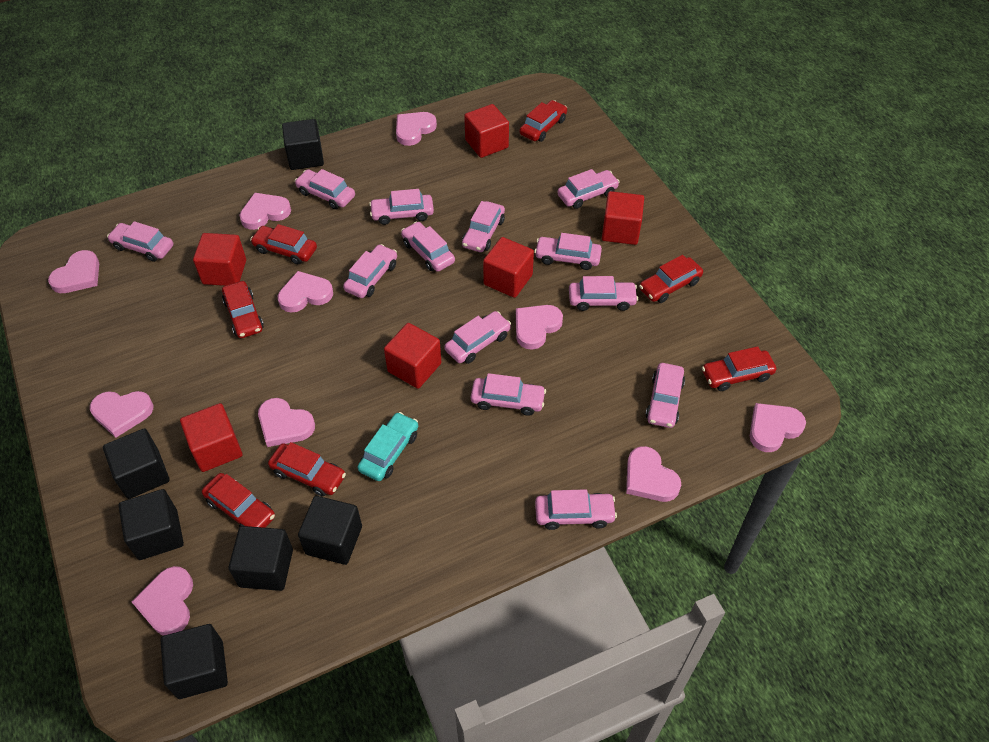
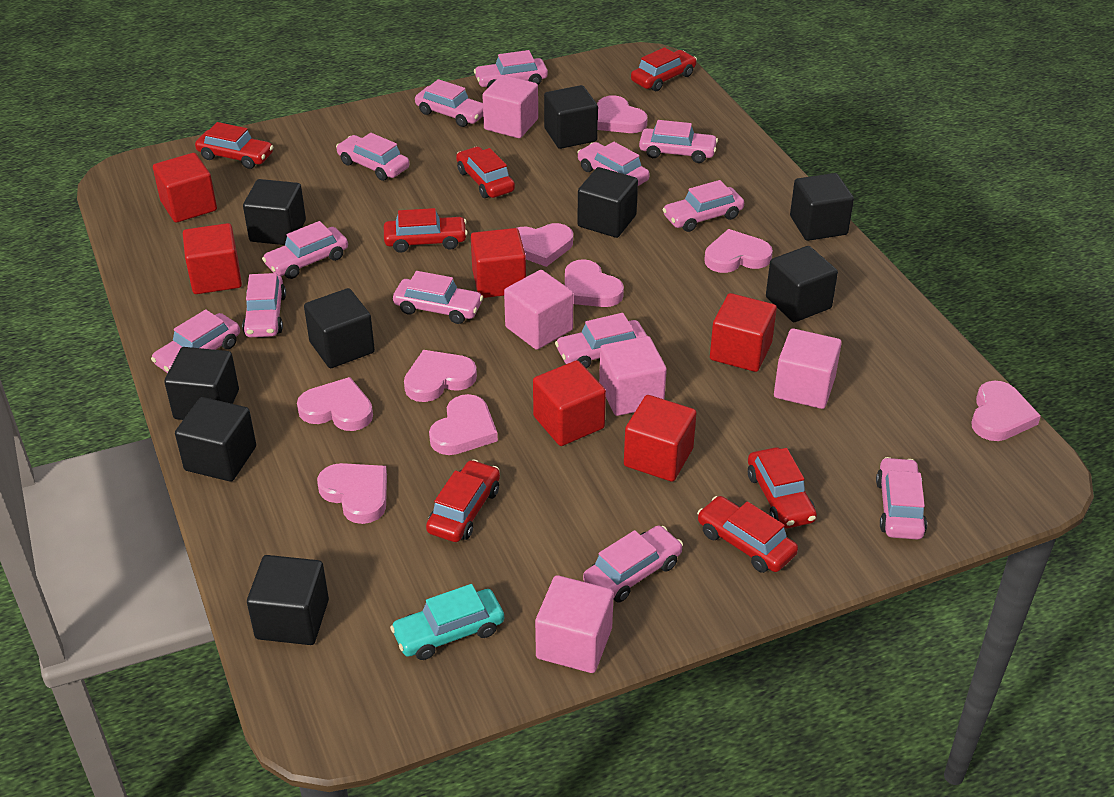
black cube: [103,428,170,499] [119,489,184,560] [160,624,228,699] [228,526,293,591] [282,119,324,170] [298,496,362,565] = 6 -> [164,347,239,420] [175,397,256,482] [243,179,306,245] [247,555,329,645] [304,288,375,368] [544,85,598,149] [577,167,638,238] [766,246,838,322] [790,173,854,241] = 9
pink cube: none = 0 -> [482,75,538,138] [504,270,573,350] [535,575,614,673] [599,336,667,416] [774,329,842,409] = 5
pink heart: [48,250,99,293] [90,391,153,438] [132,566,193,636] [239,193,291,230] [258,398,315,447] [278,271,333,313] [396,112,437,146] [516,305,563,350] [626,446,681,502] [750,403,806,452] = 10 -> [297,377,373,431] [317,463,387,524] [404,350,477,402] [429,394,498,455] [517,223,573,267] [565,259,624,307] [597,95,648,133] [704,229,773,273] [971,381,1041,441] = 9

